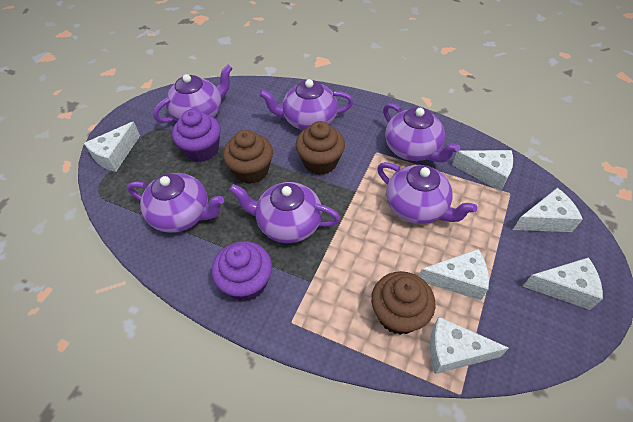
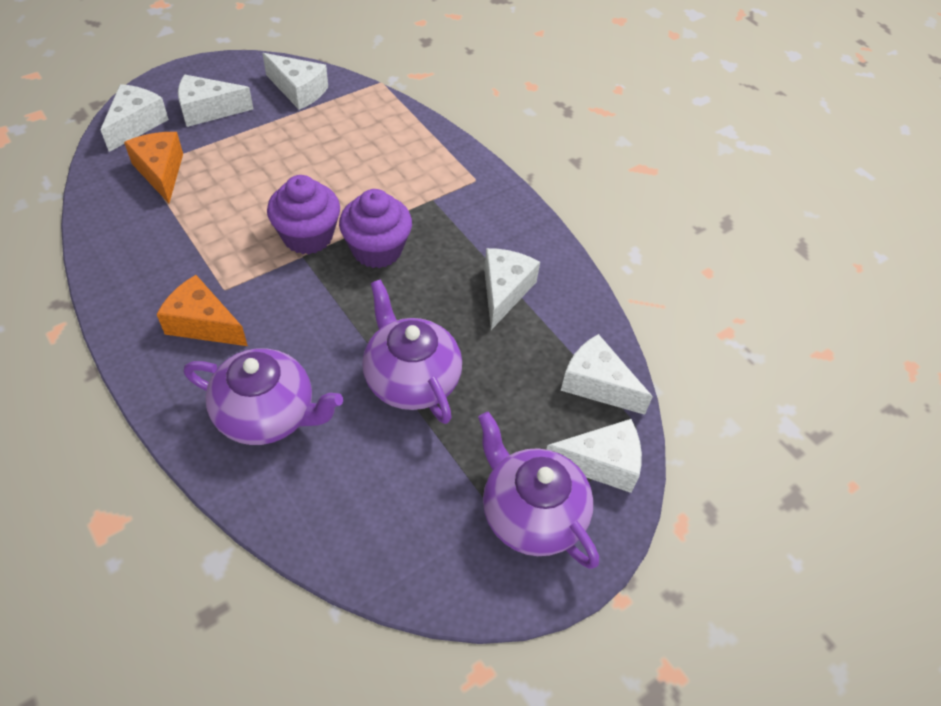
brown cupcake: [223,130,273,184] [295,121,345,175] [371,271,435,335] = 3 -> none = 0
orange cheese: none = 0 -> [124,132,183,203] [157,275,248,346] = 2
purple teapot: [127,173,224,233] [153,64,232,123] [229,182,341,243] [259,79,353,130] [377,162,477,224] [383,103,460,163] = 6 -> [184,348,343,445] [362,279,462,424] [478,412,599,569] = 3

